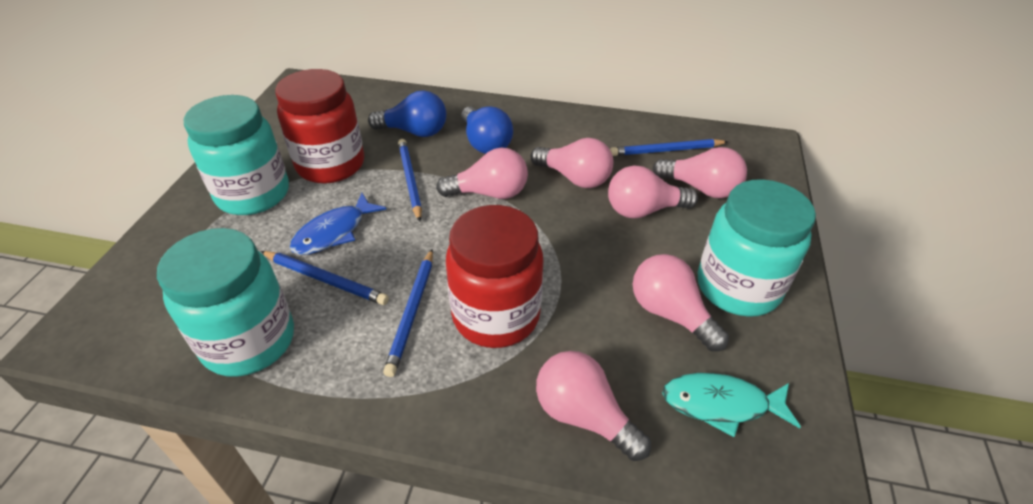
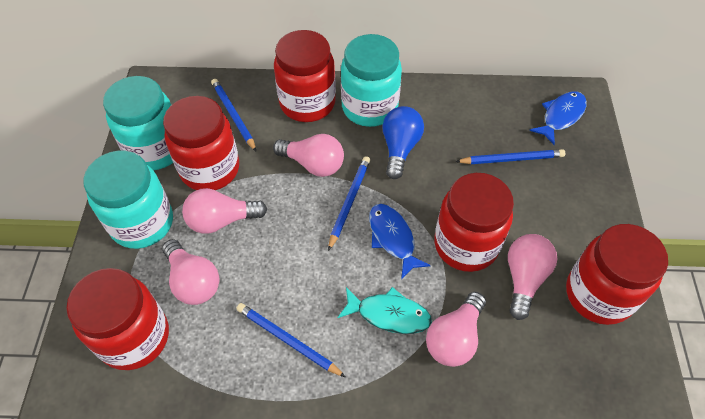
blue fish: [290,193,386,255] = 1 -> [369,204,431,279] [529,91,587,145] = 2
blue light bulb: [368,91,446,137] [461,106,513,154] = 2 -> [383,106,424,179] = 1
pink light bulb: [436,148,528,199] [531,138,613,188] [536,351,651,461] [608,165,698,219] [633,254,729,351] [652,147,747,198] = 6 -> [162,239,219,305] [182,188,267,234] [273,134,344,177] [426,292,486,367] [508,234,557,320] = 5
red jar: [275,69,364,184] [446,205,543,348] = 2 -> [66,268,169,370] [163,96,239,190] [274,30,336,122] [434,173,514,272] [566,224,668,325] = 5

